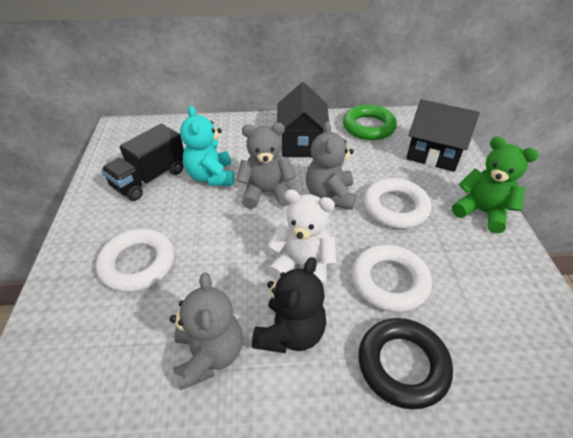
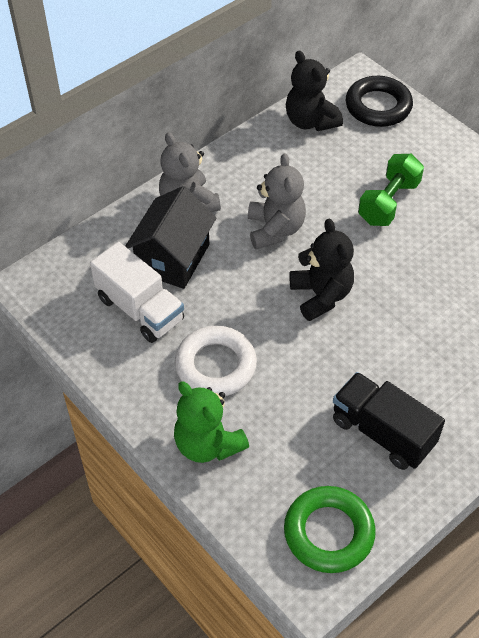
black house: [277,82,329,157] [406,99,480,172] = 2 -> [125,186,216,289] = 1
black teddy bear: [252,257,326,353] = 1 -> [286,51,343,131] [289,219,354,321] = 2
green dumbbell: none = 0 -> [358,154,424,226] = 1
grey teddy bear: [170,272,242,390] [236,123,296,209] [306,121,356,210] = 3 -> [159,132,221,212] [248,153,306,249] = 2
turquoise teddy bear: [180,105,234,186] = 1 -> none = 0
white ring: [96,229,175,292] [352,244,432,313] [363,178,431,229] = 3 -> [175,326,257,396] = 1
white teddy bear: [268,189,337,289] = 1 -> none = 0
white truck: none = 0 -> [90,242,184,343] = 1

